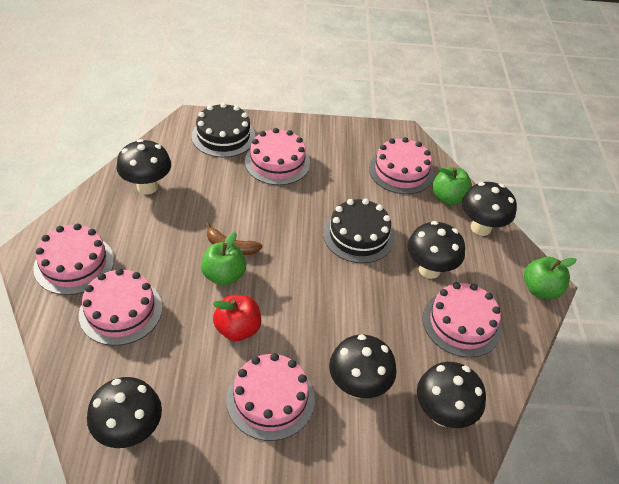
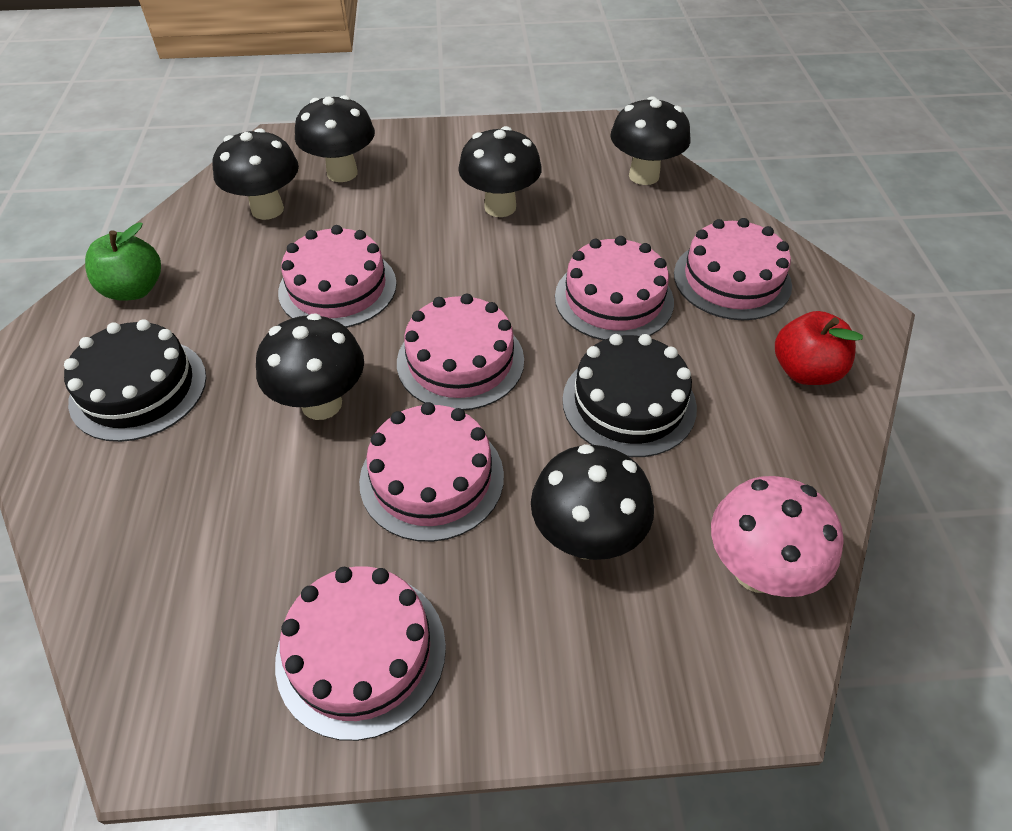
brown banana: [205,223,262,255] = 1 -> none = 0
green apple: [201,231,247,286] [432,167,472,205] [524,257,577,299] = 3 -> [85,222,161,301] = 1
pink mushroom: none = 0 -> [711,476,843,597] = 1

